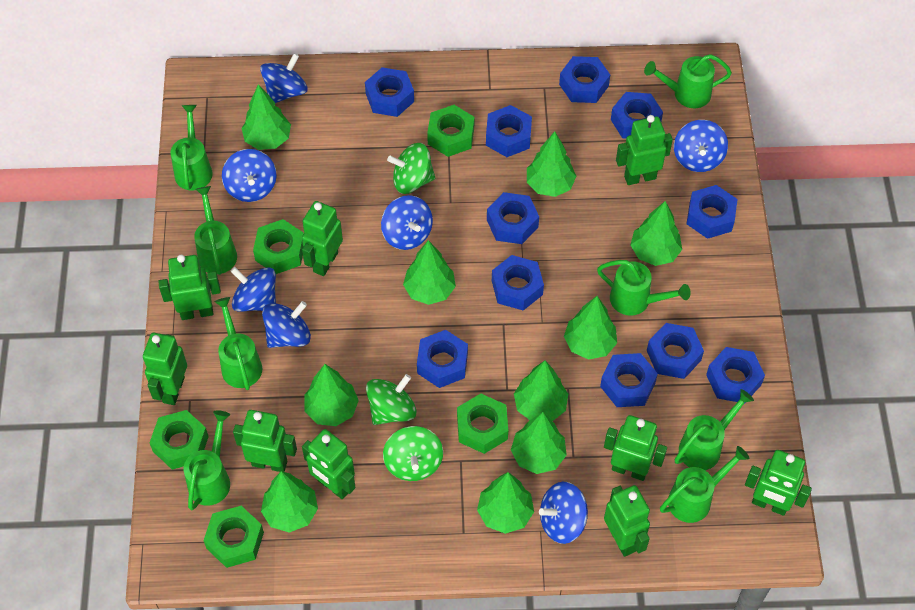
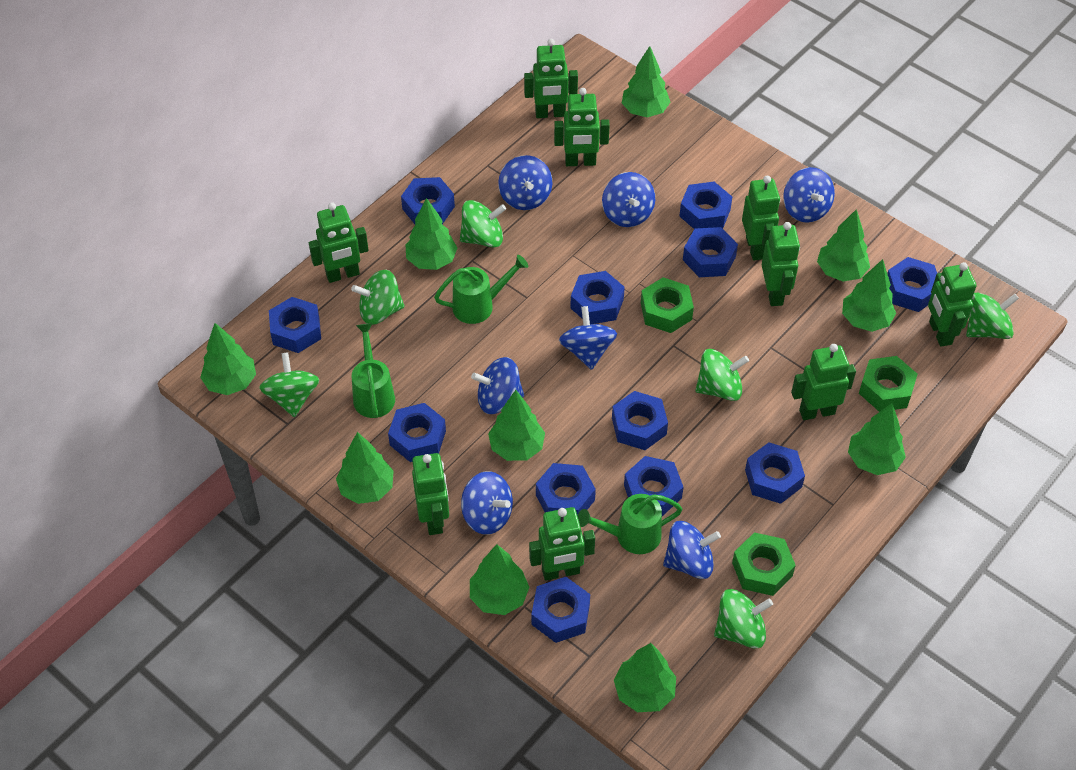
blue nut: [365,67,414,117] [417,330,468,388] [486,105,532,157] [487,192,539,244] [492,255,544,311] [559,56,610,103] [600,353,658,407] [611,92,663,139] [647,323,704,379] [687,185,738,239] [706,347,765,404] = 11 -> [269,297,321,353] [388,403,446,462] [401,177,455,224] [531,577,590,643] [536,463,596,515] [570,271,625,324] [612,391,668,450] [624,456,683,516] [679,182,732,229] [683,227,738,277] [745,442,805,504] [887,257,937,312] = 12
green nut: [149,410,209,470] [204,506,264,568] [253,219,304,274] [427,105,475,157] [457,394,508,454] = 5 -> [641,277,694,333] [732,532,796,596] [859,356,918,412] = 3
green spinning top: [366,374,417,425] [383,426,443,481] [387,143,435,194] = 3 -> [259,352,320,417] [351,270,405,325] [460,200,506,248] [695,349,749,401] [714,589,773,649] [966,292,1019,339] = 6
green watering can: [171,105,213,191] [184,410,230,510] [194,186,237,275] [214,297,262,390] [597,260,691,316] [644,54,732,108] [660,446,749,523] [675,389,754,470] = 8 -> [352,323,395,418] [434,255,529,324] [577,494,682,554] = 3

